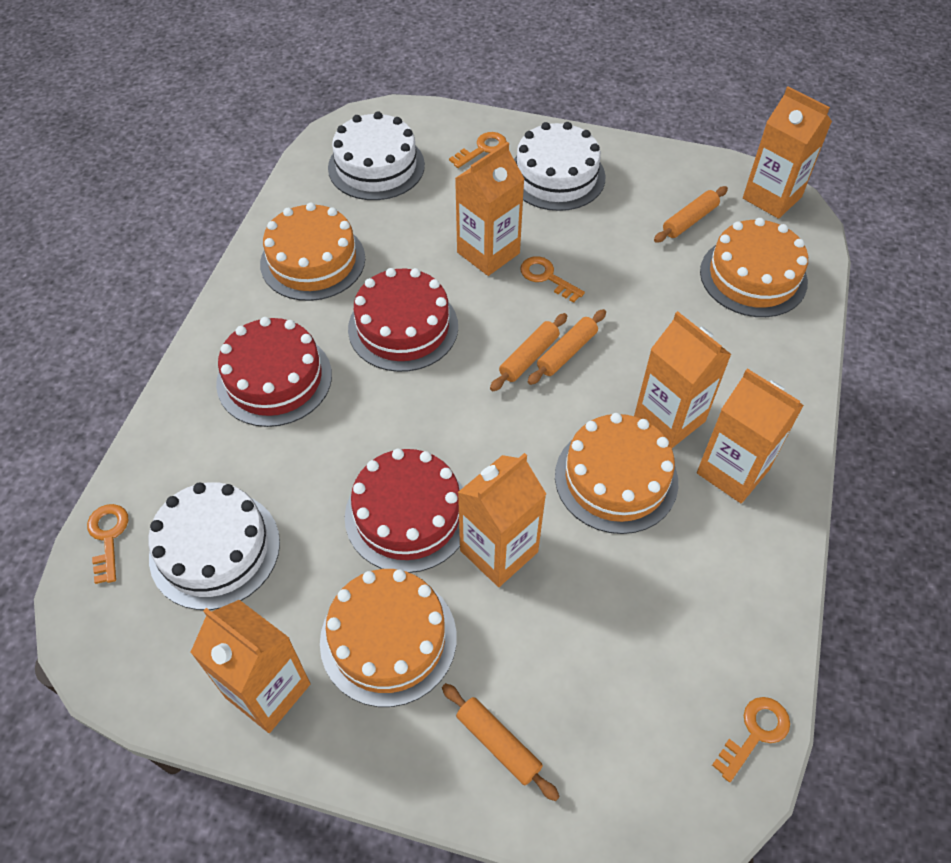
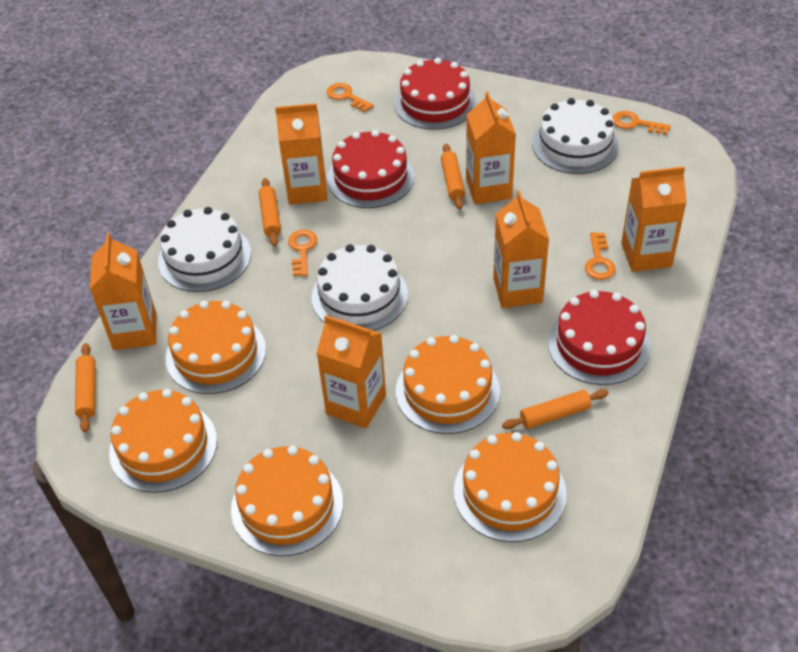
orange cake: [260,202,365,301] [320,569,457,707] [555,413,678,534] [700,218,808,317] = 4 -> [109,389,217,493] [165,301,266,394] [231,446,343,556] [396,335,500,434] [454,432,567,542] = 5

